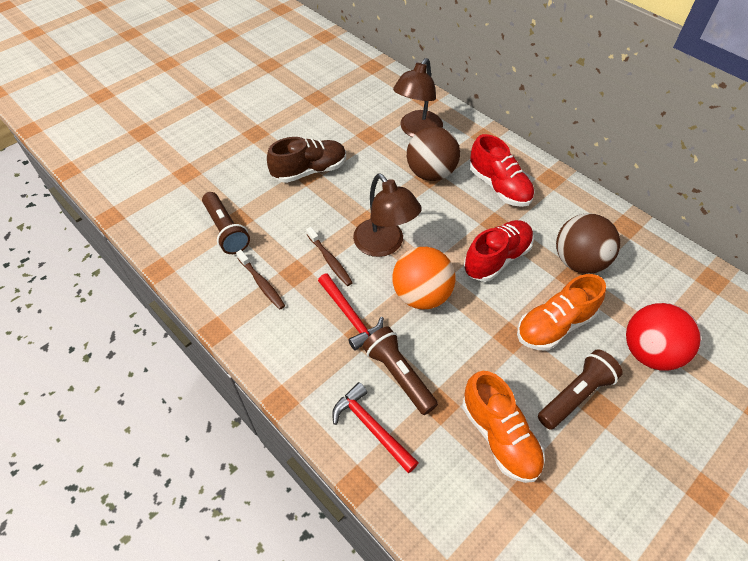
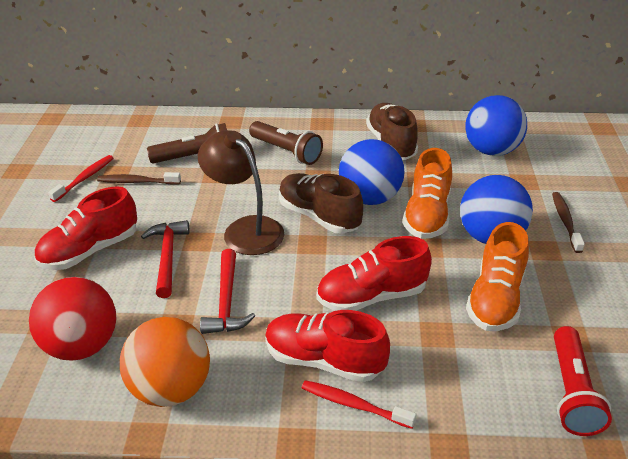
blue ball: none = 0 -> [339,139,405,205] [460,175,533,244] [465,95,527,156] = 3
brown ball: [407,127,460,181] [556,213,620,274] = 2 -> none = 0
brown flashlight: [202,192,250,254] [363,326,438,415] [538,349,623,430] = 3 -> [147,123,227,163] [249,121,323,165] = 2
brown lamp: [353,173,422,257] [393,58,443,137] = 2 -> [198,130,284,255] = 1
brown shoe: [267,137,346,183] = 1 -> [279,173,363,234] [366,103,418,160] = 2
red flashlight: none = 0 -> [554,326,612,436] = 1
red shoe: [464,220,534,282] [469,134,535,207] = 2 -> [34,186,137,270] [265,310,390,382] [316,236,432,311] = 3
red toothbrush: none = 0 -> [48,155,113,202] [302,380,416,429] = 2

